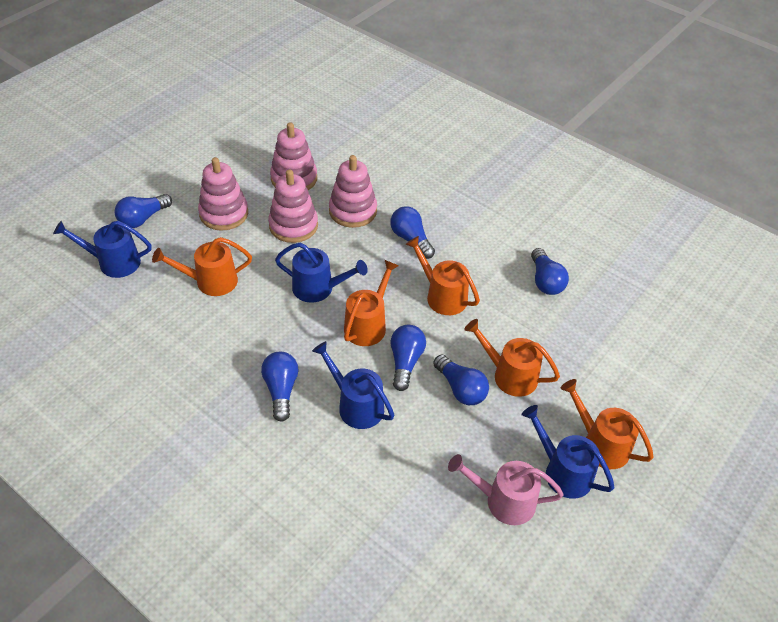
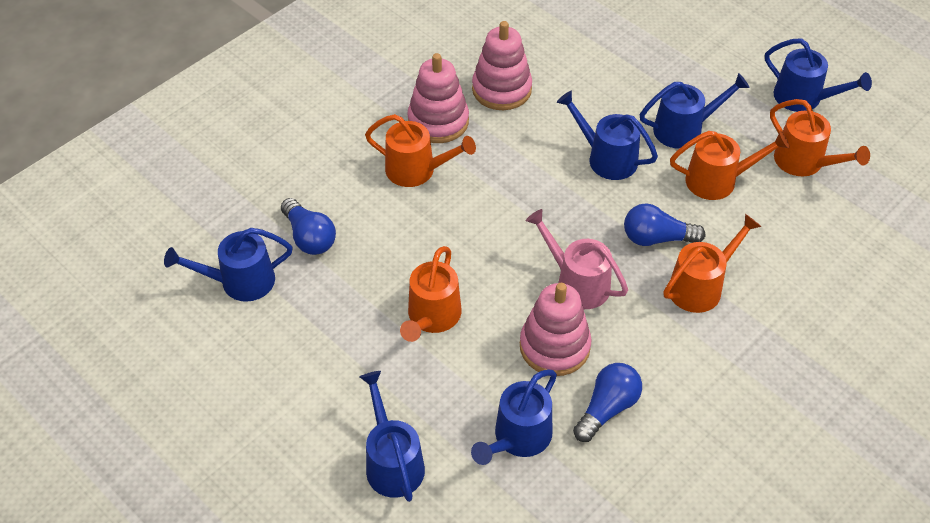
blue light bulb: [114,194,172,228] [261,352,299,422] [390,206,435,259] [390,325,426,391] [433,354,489,405] [531,248,569,295] = 6 -> [281,198,336,255] [573,363,642,442] [624,203,705,246] = 3
blue watering can: [53,221,152,278] [275,243,368,303] [312,341,394,429] [522,405,615,499] = 4 -> [164,228,293,302] [360,371,425,502] [471,370,557,465] [557,91,658,180] [640,73,750,149] [765,38,872,112] = 6
pink stacking toy: [198,157,248,231] [268,169,318,243] [270,122,317,190] [329,155,377,228] = 4 -> [407,53,469,143] [472,21,532,110] [520,283,592,376] = 3

